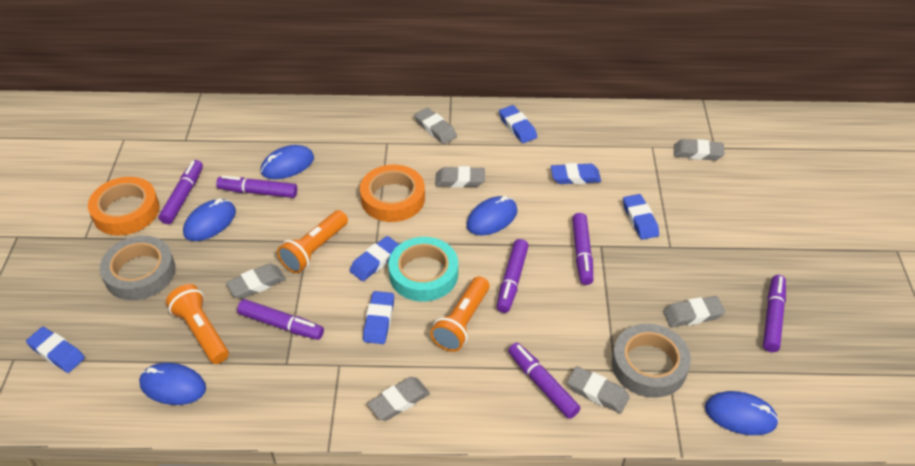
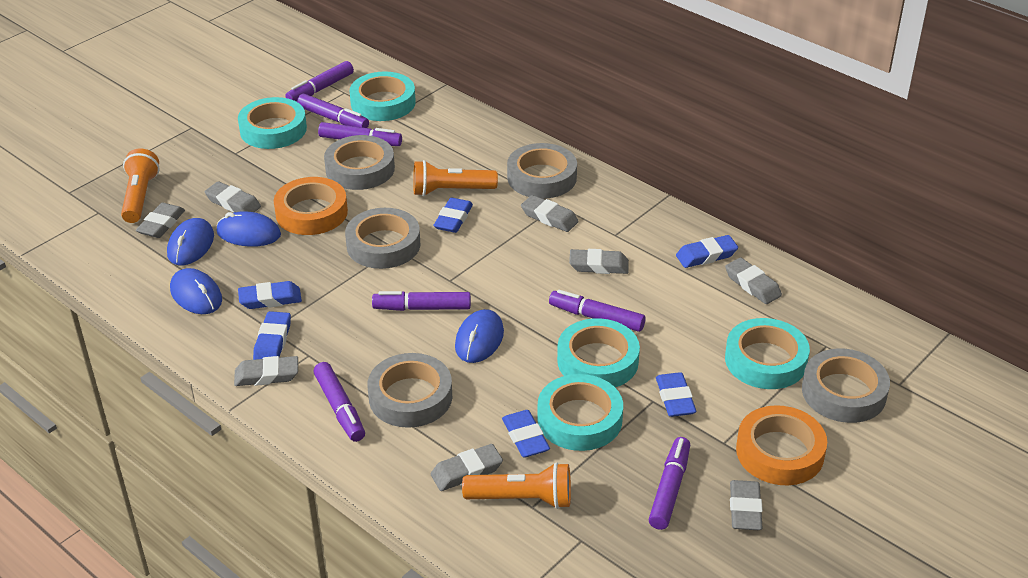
blue mouse: [139,363,206,405] [183,198,236,241] [260,145,314,179] [466,196,518,235] [705,391,779,435] = 5 -> [167,218,214,265] [170,268,222,314] [216,211,281,247] [455,309,504,363] = 4
grey eraser: [226,263,286,299] [367,377,430,420] [414,108,457,144] [435,166,485,188] [567,366,630,414] [663,296,725,327] [674,139,725,160] = 7 -> [136,203,185,238] [205,181,261,212] [234,356,298,386] [431,444,503,491] [521,195,579,232] [569,249,629,274] [725,258,782,304] [730,480,763,530] = 8
grey tape: [100,236,176,300] [612,324,691,398] = 2 -> [324,135,395,190] [345,208,421,269] [368,353,452,428] [507,143,577,199] [802,349,890,423] = 5
turquoise tape: [388,237,458,302] = 1 -> [238,97,307,149] [350,72,416,121] [537,374,623,451] [557,318,640,387] [725,318,810,389] = 5

